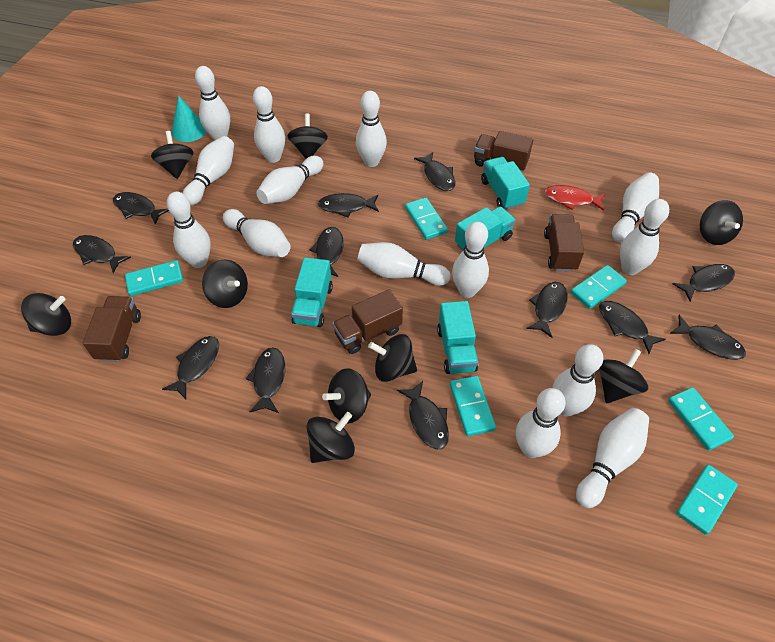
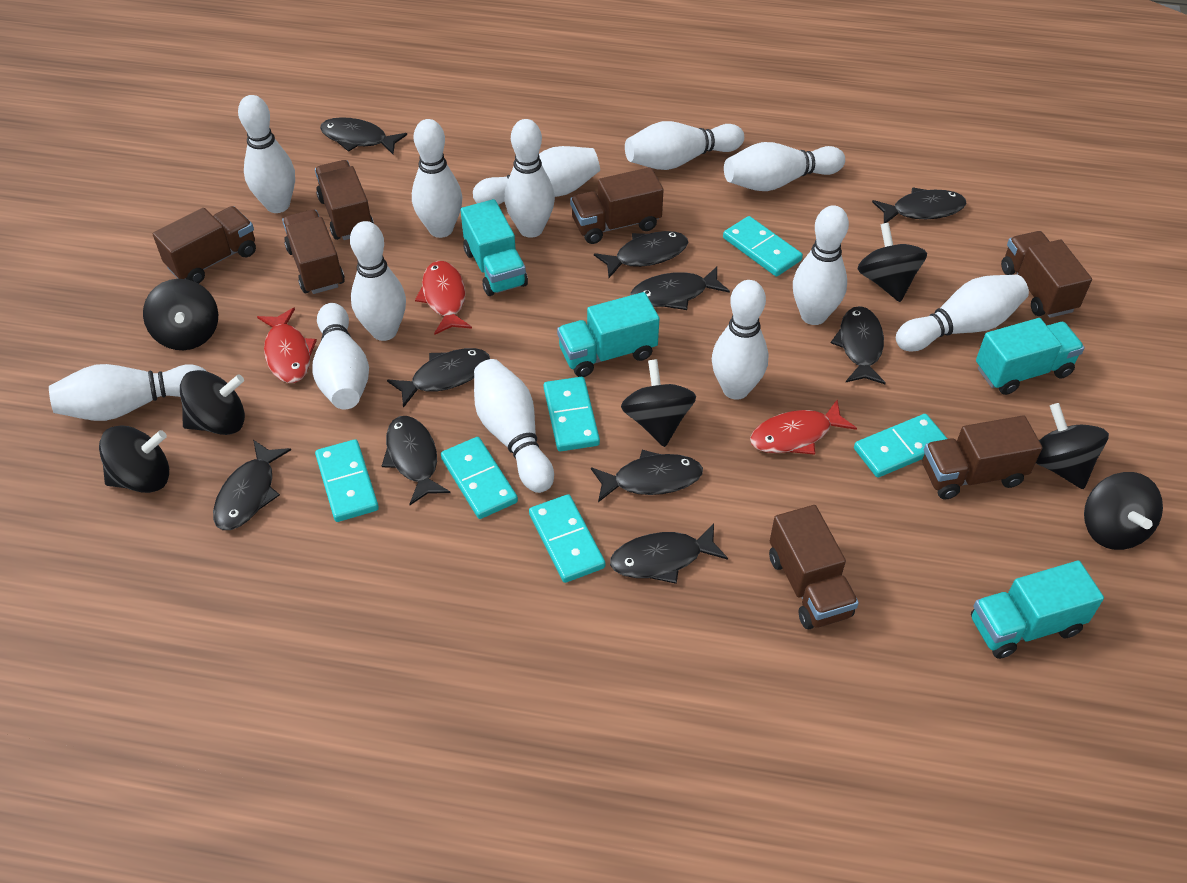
black fish: [73,235,131,273] [113,192,169,224] [162,336,219,399] [246,347,285,413] [309,227,344,277] [318,193,379,217] [397,381,449,450] [414,152,455,191] [526,282,568,338] [599,301,666,354] [670,315,746,360] [673,264,735,301] = 12 -> [213,440,291,530] [320,117,407,154] [382,416,451,505] [387,348,490,408] [591,450,703,502] [594,231,688,278] [610,523,728,584] [631,266,730,310] [831,306,886,384] [872,187,966,223] = 10
black spinning top: [21,293,71,336] [151,131,193,179] [202,260,248,308] [287,113,328,159] [307,412,355,463] [322,368,371,423] [368,334,417,382] [599,349,648,403] [700,200,743,245] = 9 -> [99,425,169,493] [143,279,218,350] [180,370,245,435] [621,359,696,447] [858,223,927,302] [1036,403,1109,489] [1084,472,1163,550] = 7
brown truck: [83,296,141,362] [332,289,403,354] [474,131,533,171] [544,214,584,272] = 4 -> [153,206,256,284] [282,210,345,294] [315,160,374,240] [570,167,664,244] [769,505,859,629] [922,416,1042,500] [1001,231,1092,318] = 7
red fish: [544,185,605,211] = 1 -> [257,308,317,383] [415,261,472,335] [750,400,857,455] = 3
turquoise cone: [172,95,206,142] = 1 -> none = 0
white bowling pin: [167,192,211,268] [183,136,234,205] [195,66,230,141] [223,209,291,257] [253,86,285,163] [256,156,324,204] [356,91,387,167] [357,242,451,286] [452,222,489,298] [516,388,566,458] [552,344,603,416] [576,408,649,508] [612,172,659,243] [620,199,669,275] = 14 -> [49,364,206,421] [238,95,295,213] [312,303,369,410] [350,221,406,341] [412,119,462,238] [473,146,600,205] [474,359,554,493] [504,119,555,238] [625,121,744,170] [712,280,769,400] [724,142,845,191] [793,205,849,325] [896,275,1029,352] = 13

